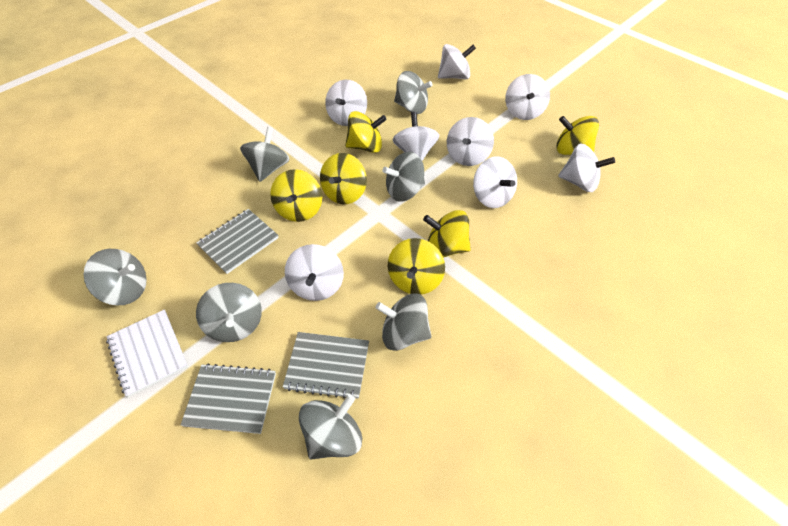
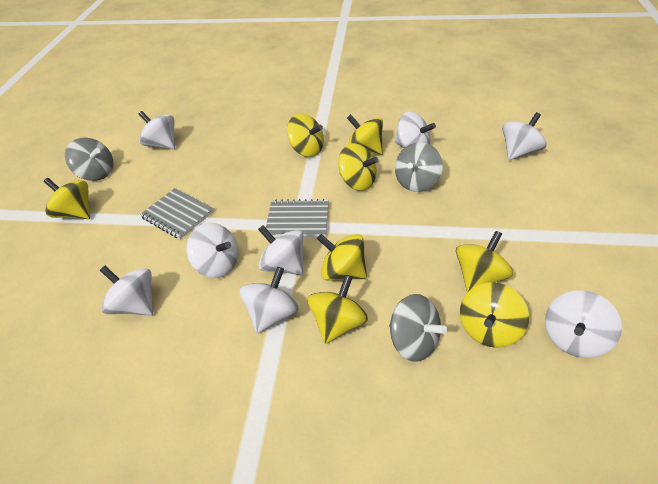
grey notebook: [181,364,276,434] [196,209,279,274] [283,332,369,399] = 3 -> [140,188,214,239] [266,199,329,237] = 2
grey spinning top: [84,249,147,306] [196,283,262,342] [240,127,290,182] [299,394,362,460] [375,294,431,351] [382,152,425,202] [394,71,433,114] = 7 -> [65,138,113,181] [389,294,447,362] [395,142,443,192] = 3
white notebook: [106,310,188,397] = 1 -> none = 0
yellow spinning top: [270,169,322,222] [320,153,367,204] [345,111,387,153] [388,238,445,295] [423,210,471,258] [556,116,599,155] = 6 -> [44,178,90,219] [287,114,324,157] [307,275,368,344] [317,234,367,281] [338,143,378,191] [347,114,383,155] [456,231,513,292] [460,282,529,348] = 8

